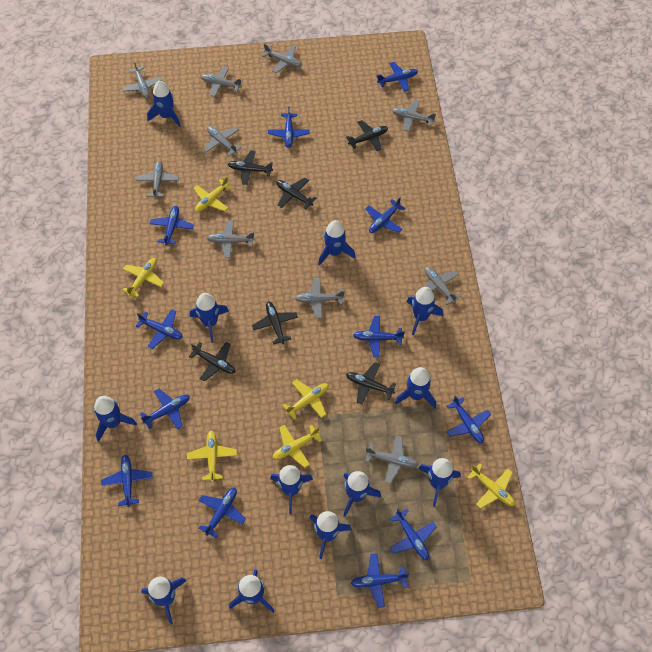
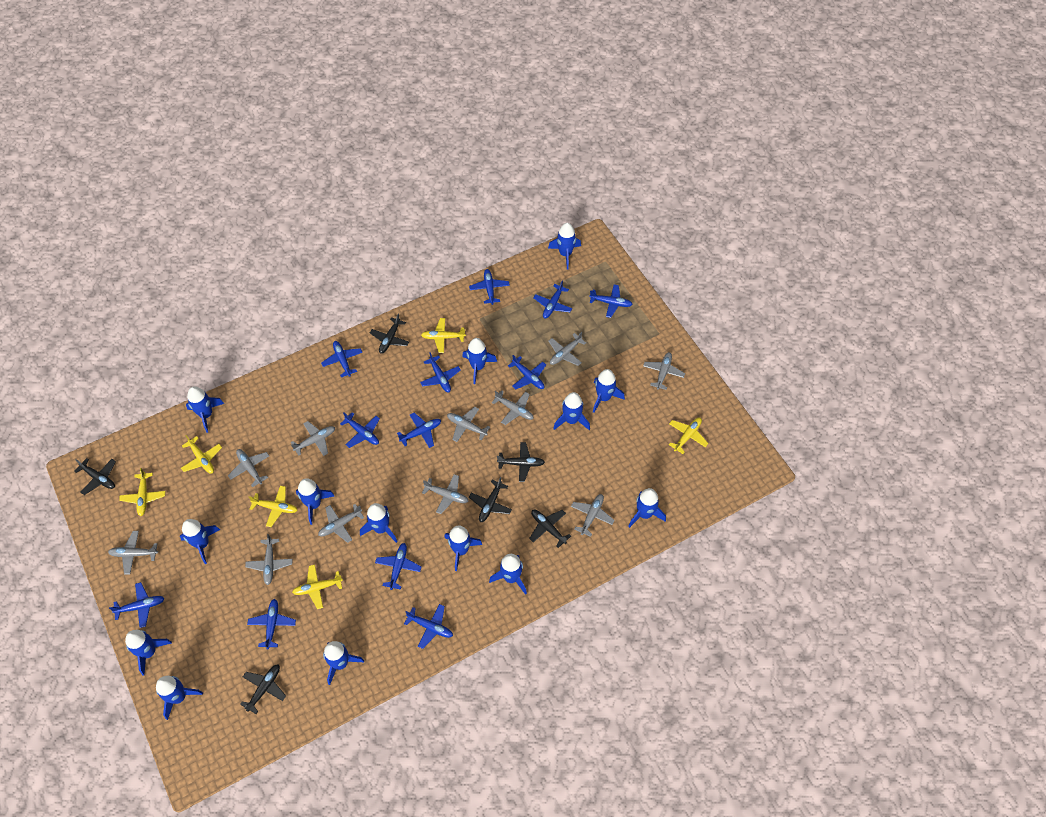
blue rocket: [94,396,137,442] [141,577,186,624] [147,81,181,127] [190,293,229,343] [229,570,275,613] [270,465,313,514] [310,511,352,559] [318,220,356,265] [344,471,381,517] [395,367,436,408] [407,287,443,335] [418,458,461,507] = 12 -> [125,630,172,676] [156,676,203,720] [180,519,220,564] [186,386,224,433] [296,478,334,525] [323,641,364,685] [360,503,398,543] [444,525,482,571] [462,338,497,384] [489,554,527,595] [548,223,581,269] [553,392,590,430] [593,369,625,413] [628,488,666,528] = 14
grey plane: [122,61,162,98] [136,161,179,199] [201,66,242,97] [203,126,242,156] [207,220,255,258] [262,44,302,73] [295,278,345,318] [365,436,418,483] [392,100,436,132] [424,266,461,305] = 10 -> [108,531,158,574] [228,449,269,487] [245,534,292,585] [291,421,335,456] [318,504,364,543] [422,474,468,514] [447,407,490,442] [492,390,534,425] [549,332,586,366] [571,494,614,537] [643,352,685,390] = 11

